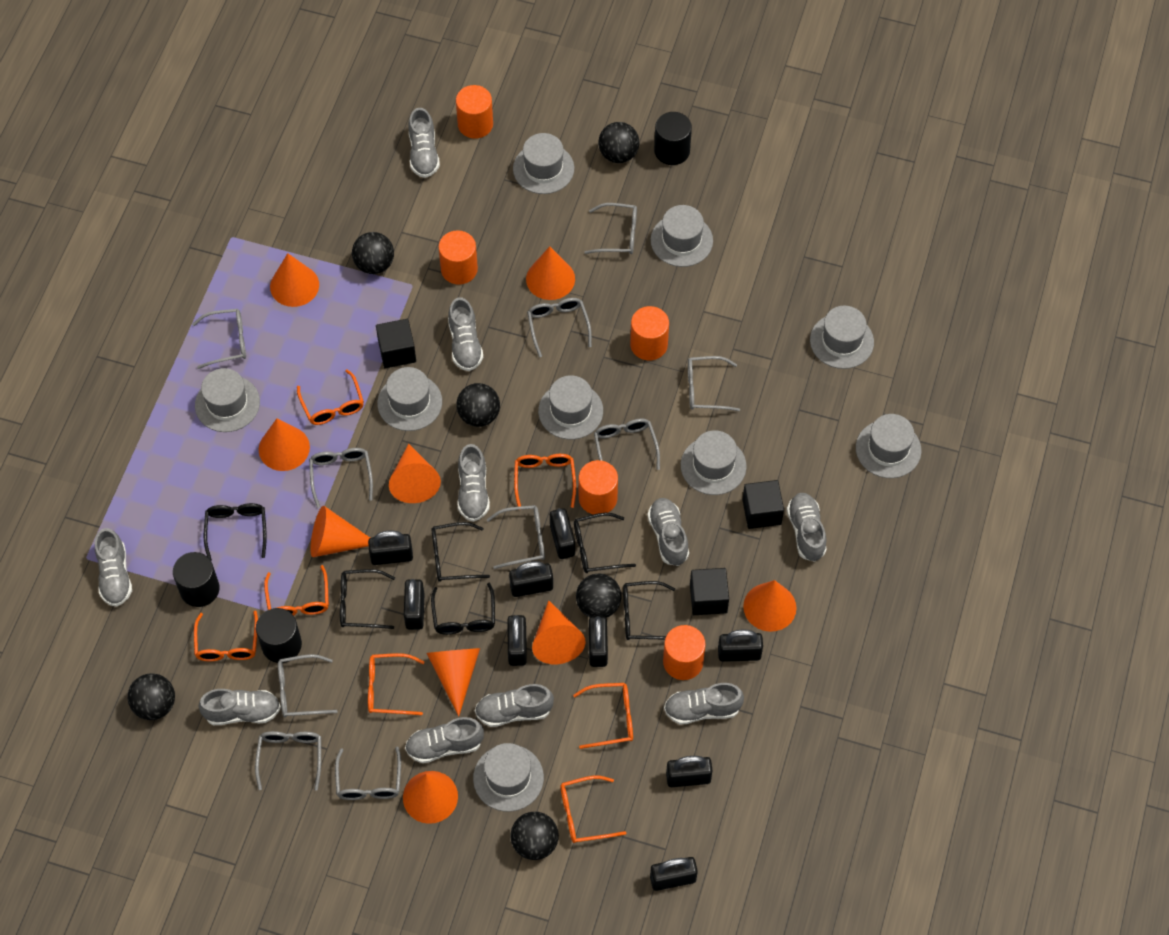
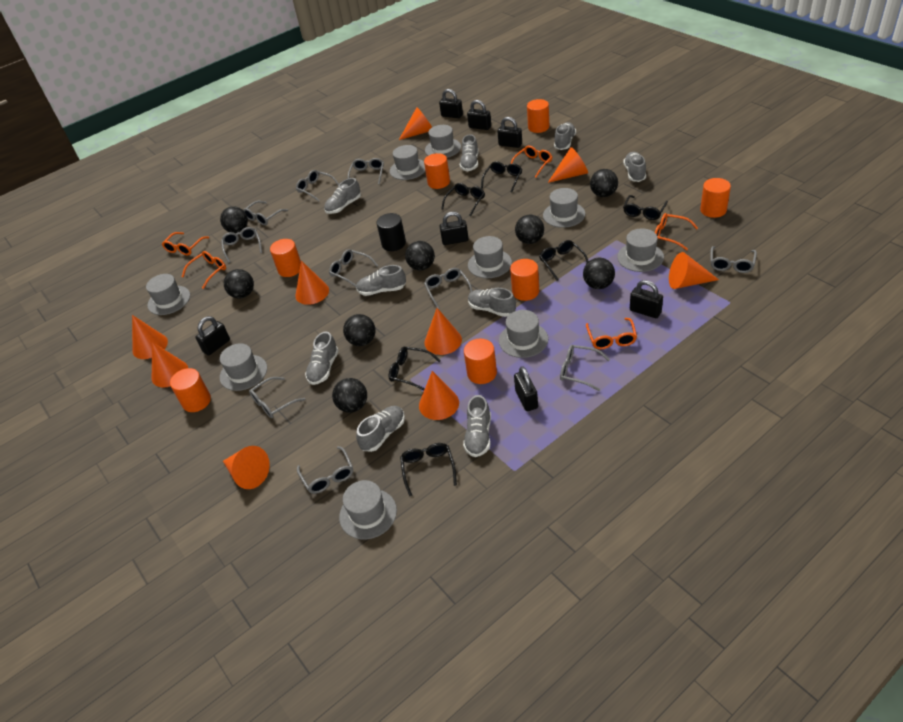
black ball: [128,673,175,720] [352,232,394,274] [456,383,500,427] [511,812,559,860] [576,574,621,618] [598,122,639,163] = 6 -> [220,206,248,233] [224,269,254,298] [332,378,367,413] [343,314,376,346] [405,241,435,270] [515,214,544,244] [583,258,615,289] [590,169,618,197] = 8
black cube: [376,319,416,368] [690,568,729,615] [742,480,784,529] = 3 -> none = 0
black cylinder: [173,552,220,607] [256,608,302,663] [654,112,692,165] = 3 -> [376,213,406,251] = 1
black padlock: [368,531,413,565] [404,579,424,630] [508,615,527,666] [509,561,553,597] [550,508,575,559] [589,616,608,667] [650,857,698,891] [666,756,713,787] [718,629,763,662] = 9 -> [195,316,230,356] [439,89,463,118] [440,212,469,245] [467,100,491,130] [497,117,522,148] [514,366,538,411] [630,280,663,318] = 7
grey shoe: [95,528,132,607] [198,689,281,725] [405,717,484,763] [409,108,440,178] [448,297,483,371] [458,444,490,522] [475,684,554,727] [647,498,689,566] [664,683,744,724] [787,493,826,562] = 10 -> [305,331,339,385] [324,178,361,214] [356,265,406,296] [356,406,405,452] [460,134,479,171] [463,395,491,457] [468,288,516,317] [554,122,576,150] [623,152,646,182] = 9
orange cylinder: [438,230,478,285] [456,85,493,139] [579,460,618,515] [630,306,669,360] [663,625,706,680] = 5 -> [170,368,211,412] [270,239,301,277] [424,153,450,189] [464,339,497,384] [510,259,539,301] [527,99,549,133] [700,178,731,218] = 7
orange glasses: [194,610,258,661] [264,565,329,616] [297,370,364,425] [368,653,424,715] [514,454,576,508] [560,775,626,843] [573,683,633,749] = 7 -> [162,232,209,255] [182,251,226,289] [511,146,552,178] [586,318,637,349] [655,213,698,251] = 5

